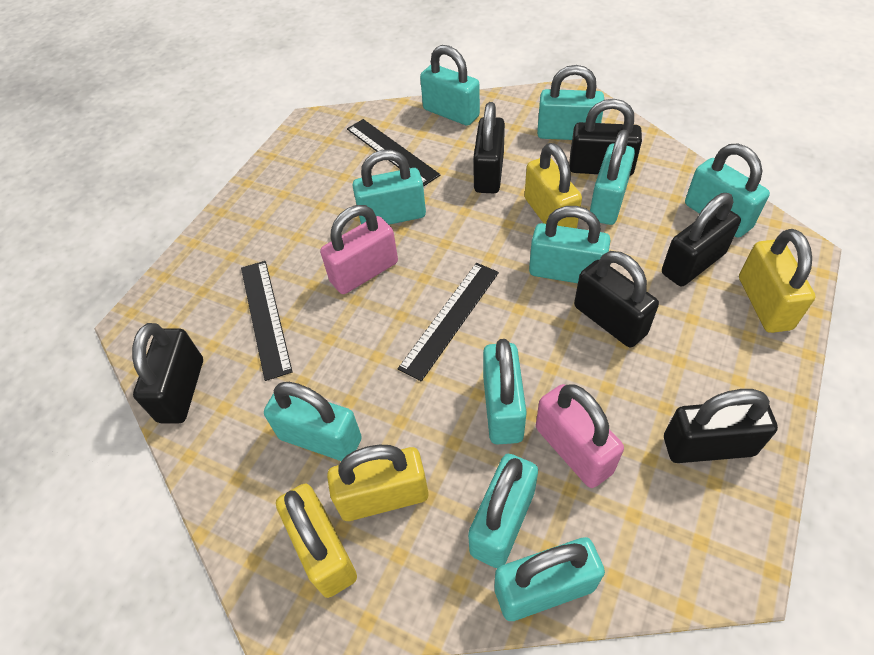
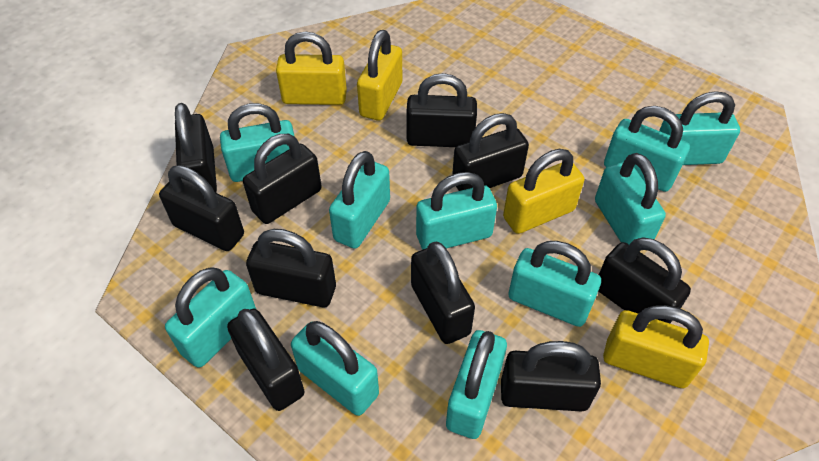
black padlock: [132,323,203,424] [473,102,505,193] [569,99,642,176] [574,251,659,347] [662,193,741,286] [664,389,778,463] = 6 -> [159,165,244,251] [175,103,217,193] [227,309,305,411] [243,134,322,224] [246,229,336,307] [406,73,477,147] [411,241,475,344] [452,113,529,191] [501,341,601,412] [598,238,691,323] = 10
black ruler: [241,261,293,381] [347,119,441,186] [398,263,499,381] = 3 -> none = 0
pink padlock: [320,205,398,294] [536,384,624,488] = 2 -> none = 0

